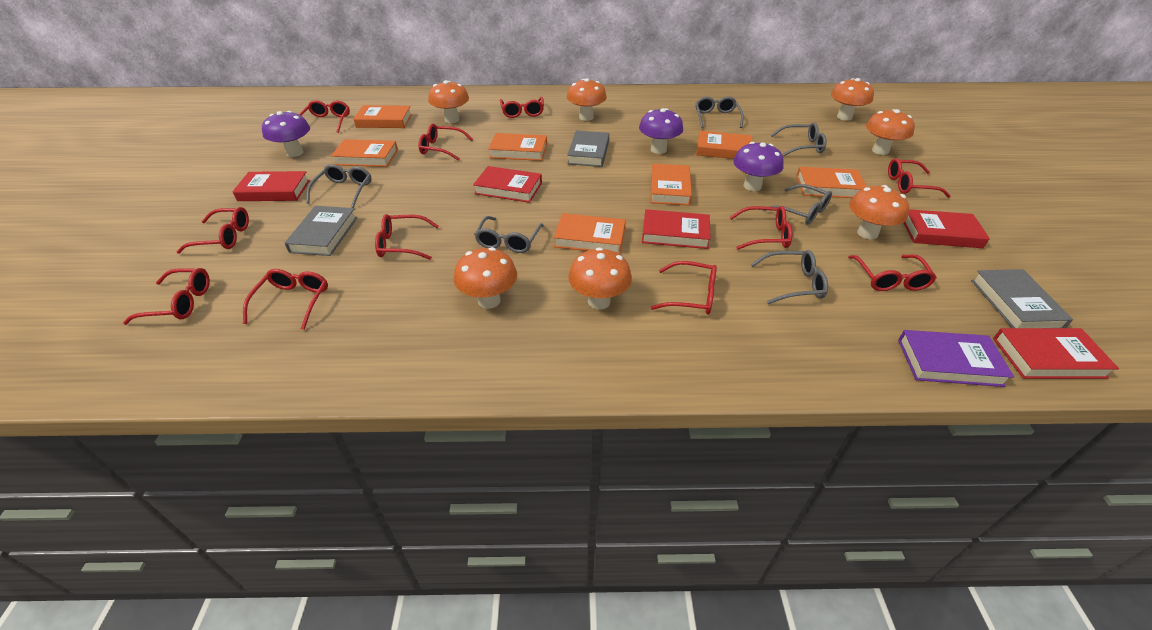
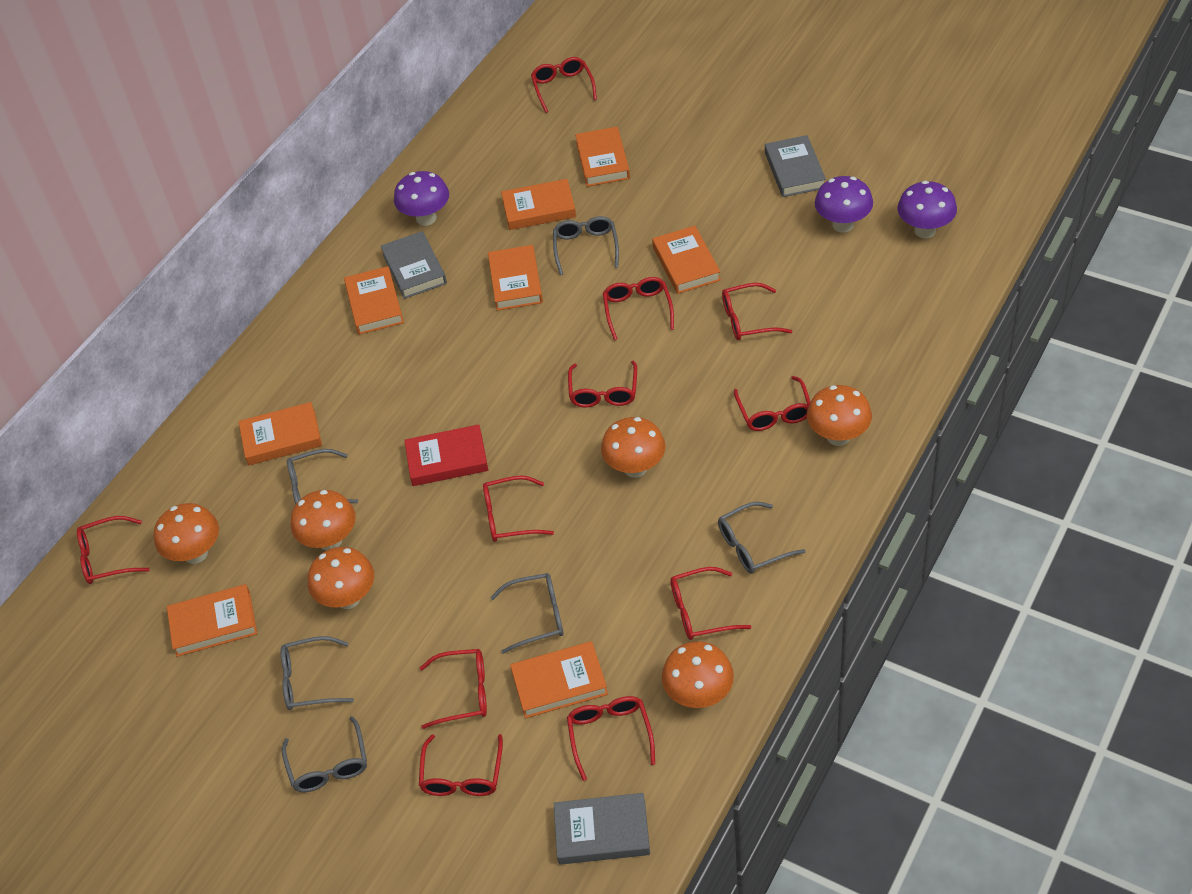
orange book: [331,139,398,167] [353,105,412,128] [488,133,547,161] [554,213,626,254] [651,164,692,206] [696,131,752,159] [796,167,867,198] = 7 -> [167,584,257,657] [239,402,322,465] [344,266,404,335] [488,245,543,311] [501,179,576,230] [510,641,608,718] [575,127,630,187] [652,226,721,294] = 8
orange mushroom: [428,80,469,123] [454,247,517,309] [567,78,607,121] [568,247,632,310] [831,78,874,121] [849,185,909,239] [866,109,915,155] = 7 -> [154,503,219,564] [291,490,356,551] [308,547,374,609] [601,417,666,478] [662,641,734,708] [807,385,872,446] = 6
purple book: [898,330,1014,387] = 1 -> none = 0
red book: [232,171,310,201] [473,166,542,203] [642,209,711,249] [904,209,990,248] [993,328,1119,379] = 5 -> [404,424,488,486] = 1

